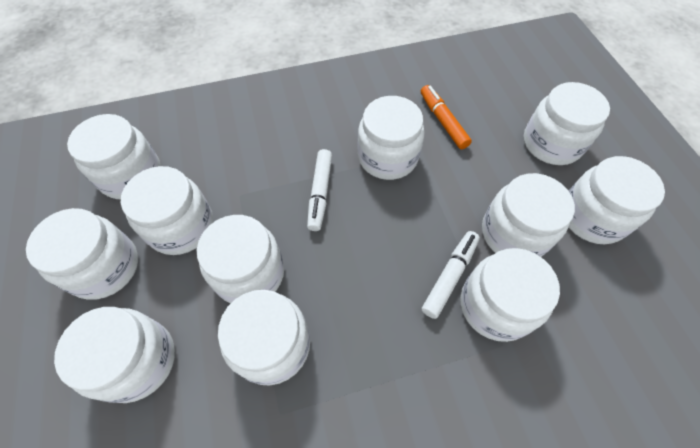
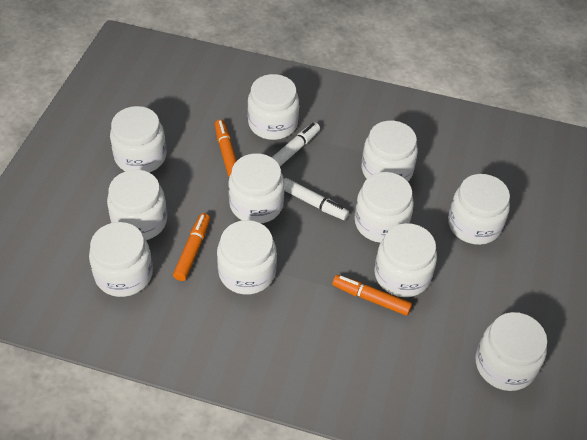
orange marker: [421,85,472,149] = 1 -> [173,213,210,281] [215,120,237,177] [332,275,412,316] = 3

